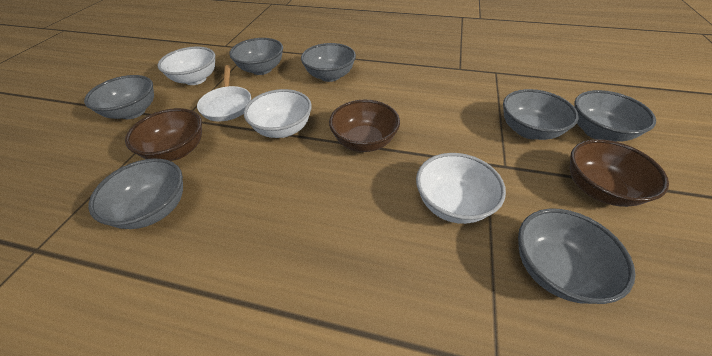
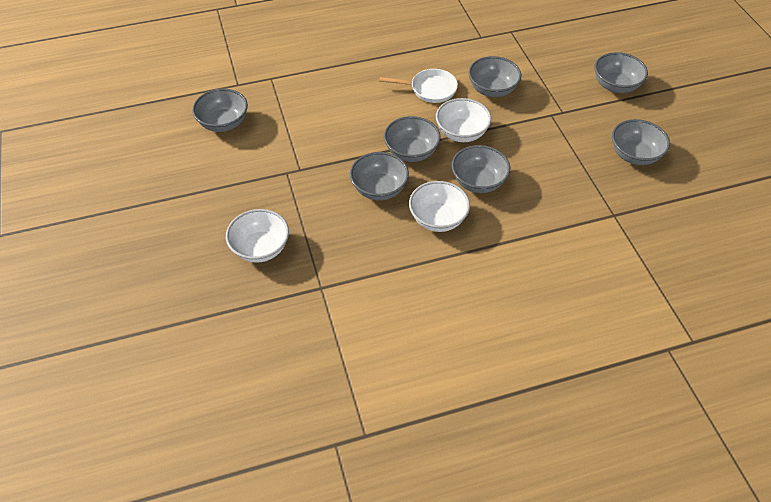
brown bowl: [125,108,202,161] [329,100,400,152] [570,139,669,207] = 3 -> none = 0

